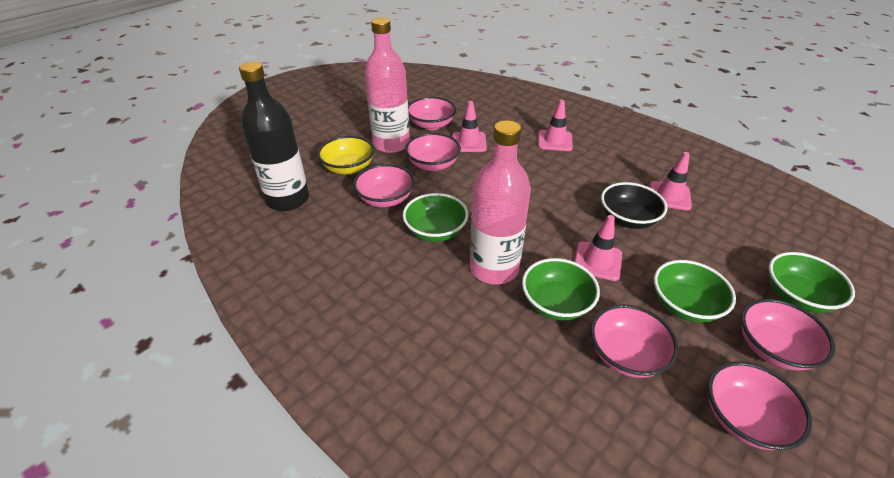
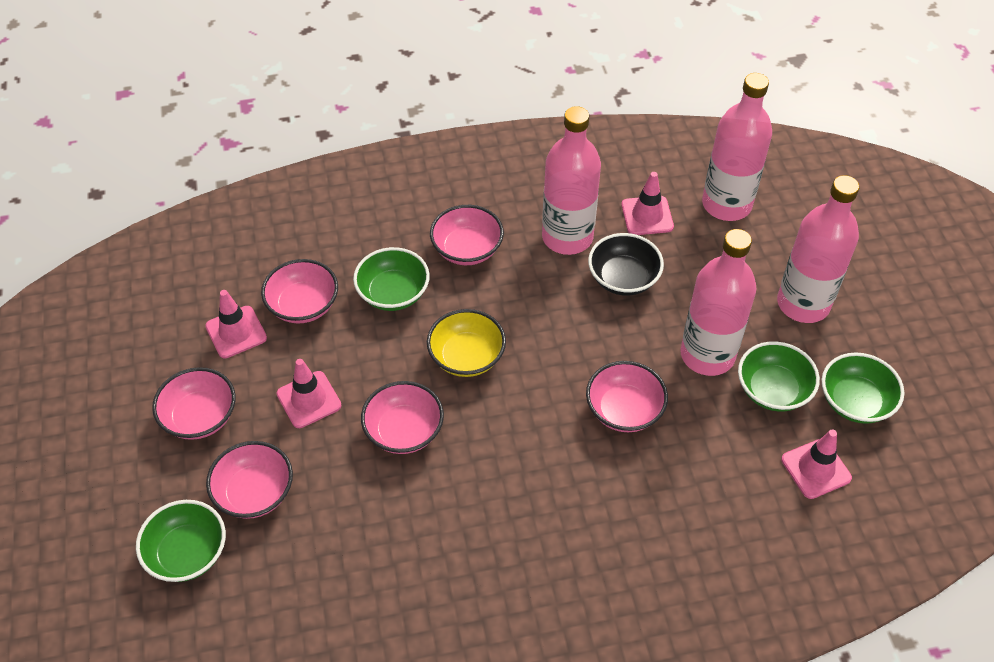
black bottle: [239,62,309,211] = 1 -> none = 0
pink bottle: [364,18,410,153] [470,120,531,285] = 2 -> [542,106,601,255] [680,229,757,376] [702,73,772,221] [777,175,860,323] = 4

